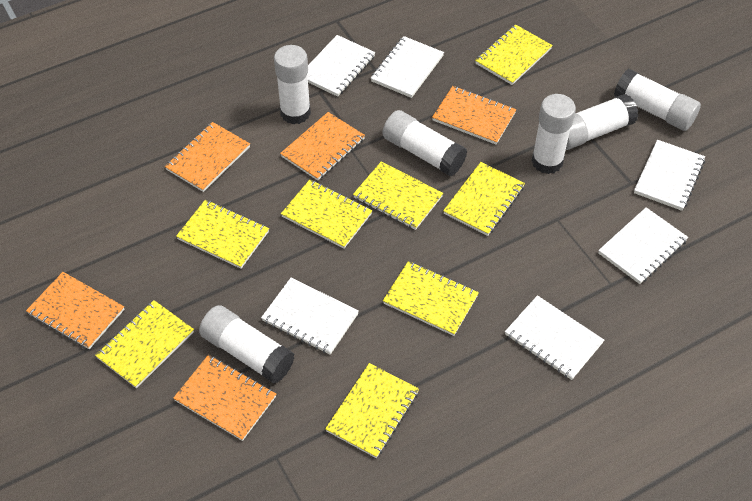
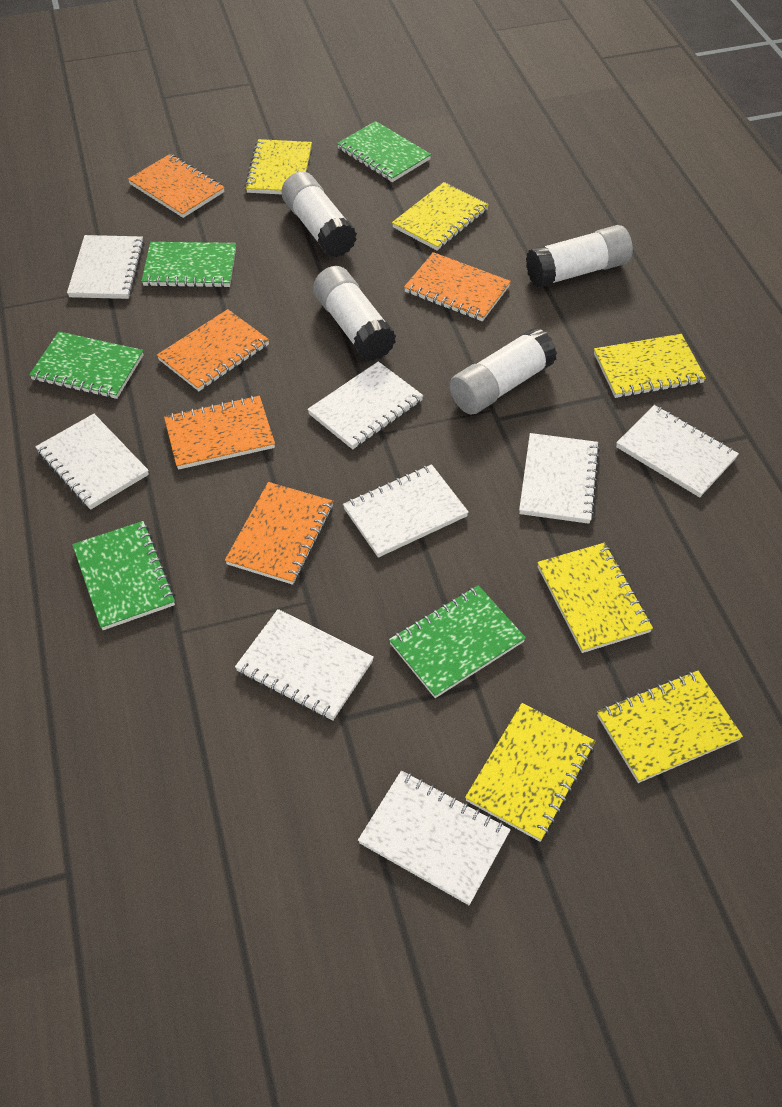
green notebook: none = 0 -> [29,332,143,399] [72,521,175,630] [141,242,236,288] [337,121,431,182] [389,585,526,698] = 5
white glue stick: [199,305,295,384] [274,45,311,124] [383,110,467,176] [532,94,576,174] [566,94,638,150] [614,69,701,131] = 6 -> [282,172,357,258] [313,266,396,361] [449,327,557,414] [526,225,633,288] = 4
white notebook: [261,278,359,355] [307,35,375,97] [371,36,444,98] [505,295,604,380] [598,207,688,284] [634,140,705,211] = 6 -> [35,414,149,510] [67,235,145,299] [235,609,374,721] [307,361,424,449] [343,464,469,558] [358,770,511,905] [519,433,600,524] [616,405,739,497] = 8
yellow notebook: [95,300,194,388] [176,200,269,269] [281,179,372,248] [325,363,419,458] [353,161,443,230] [383,261,479,336] [443,162,525,236] [475,24,553,85] = 8 -> [245,139,312,194] [392,182,489,251] [465,703,595,842] [537,543,653,653] [594,334,706,398] [597,671,743,783] = 6

